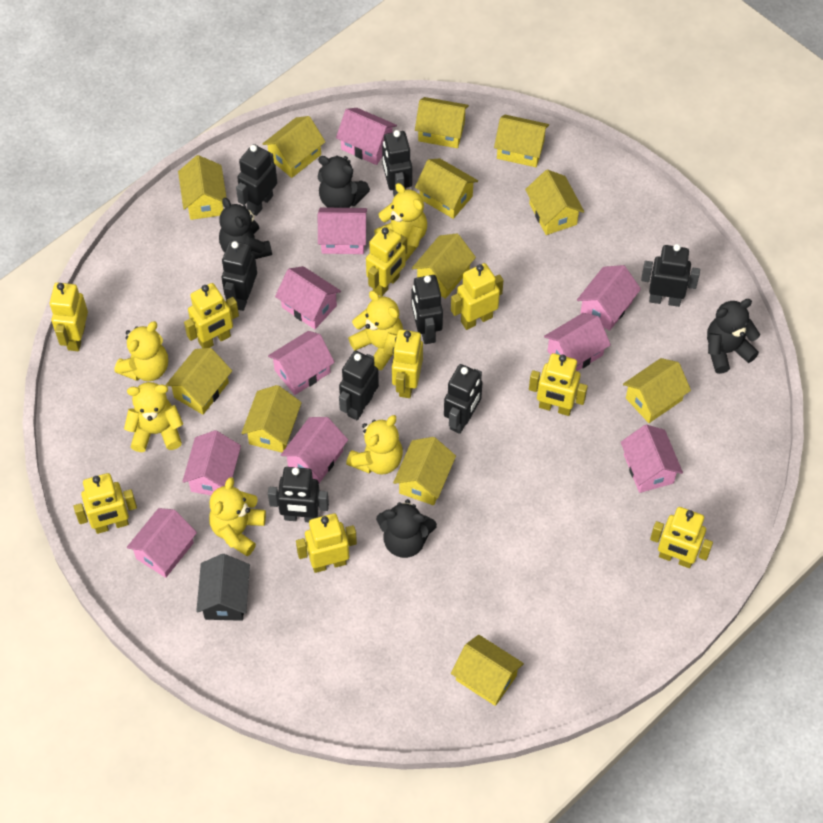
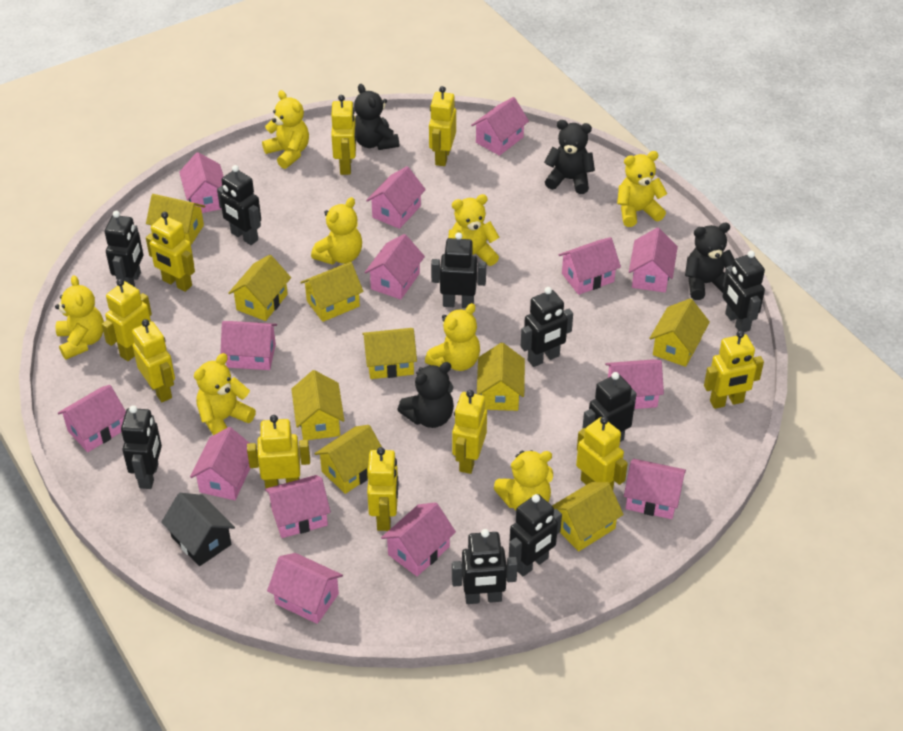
black robot: [222,241,257,311] [236,144,277,216] [268,467,329,522] [339,351,379,420] [382,130,412,197] [412,275,443,344] [444,364,483,434] [641,244,700,307] = 8 -> [105,211,143,287] [121,405,162,489] [217,165,261,245] [431,232,486,308] [452,529,518,604] [509,494,562,576] [521,287,573,367] [582,372,637,442] [723,251,765,332] = 9
pink house: [127,508,197,578] [182,430,241,495] [268,331,335,395] [275,266,341,329] [281,417,348,483] [318,207,367,254] [336,108,397,165] [544,313,611,371] [577,265,641,331] [621,425,683,493] = 10 -> [58,385,126,452] [179,152,224,213] [190,427,250,500] [220,321,277,370] [265,475,331,538] [267,553,343,624] [364,234,425,300] [366,166,426,229] [381,502,456,576] [471,97,529,156] [559,237,621,295] [605,359,664,409] [624,459,686,519] [629,228,678,293] = 14
yellow house: [166,348,232,415] [178,155,227,220] [241,385,302,453] [262,116,325,178] [393,437,456,505] [412,234,476,299] [415,97,469,148] [415,159,478,219] [451,635,524,706] [494,115,549,167] [525,170,584,235] [623,358,691,423] = 12 -> [146,194,205,245] [228,255,291,321] [291,370,344,440] [300,262,363,322] [314,425,382,494] [362,328,417,379] [477,343,525,411] [552,482,624,552] [649,299,710,367] = 9
yellow robot: [50,282,88,351] [73,473,137,534] [184,283,239,348] [296,513,357,573] [366,226,407,297] [392,330,423,398] [451,263,503,330] [529,353,588,416] [650,507,713,568] = 9 -> [102,279,152,361] [132,319,175,402] [146,212,195,292] [247,415,310,489] [331,95,356,175] [367,447,398,531] [429,86,456,166] [452,390,487,474] [576,416,628,489] [704,330,764,409] = 10
yellow teddy bear: [114,321,168,381] [124,382,183,452] [209,477,266,556] [346,415,403,475] [348,291,403,370] [374,183,427,261] = 6 -> [55,275,104,359] [194,353,256,435] [262,90,309,169] [311,197,362,265] [425,303,480,371] [448,194,499,266] [494,450,553,510] [617,151,667,227] = 8

